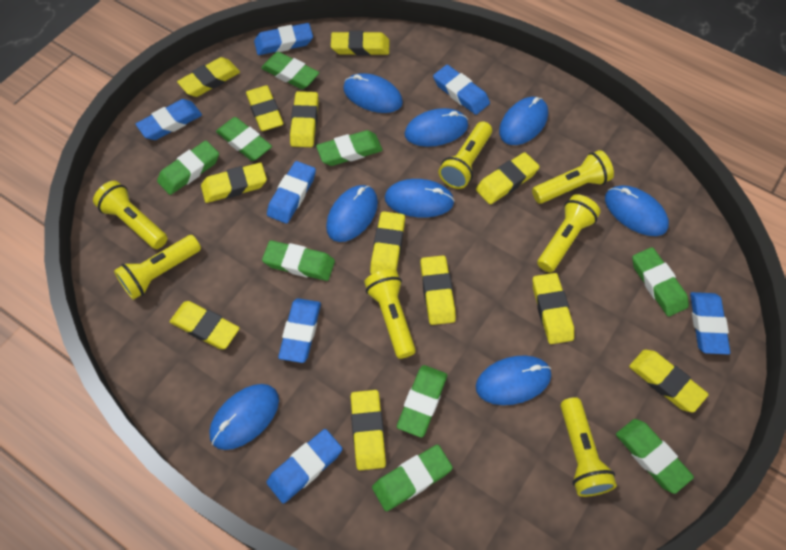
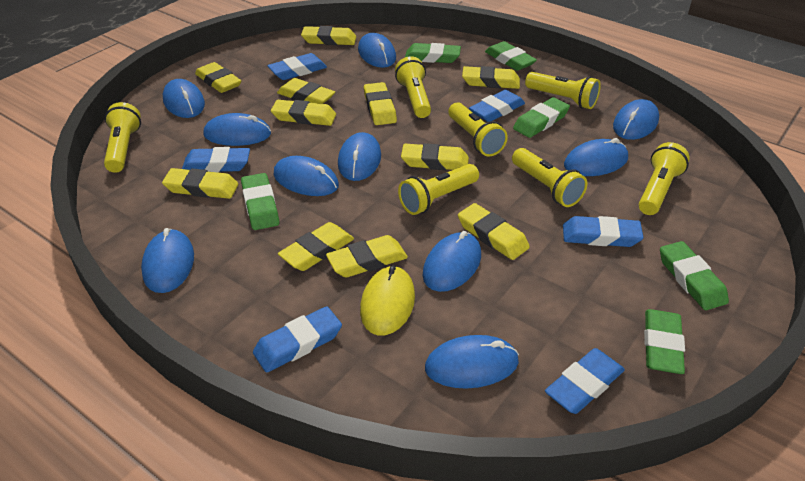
blue eraser: [136,99,202,140] [254,23,313,55] [266,429,342,504] [267,161,316,224] [278,298,321,363] [433,65,490,115] [690,292,730,354] = 7 -> [182,147,250,173] [253,306,342,373] [267,53,327,80] [469,90,525,122] [545,348,625,414] [563,216,644,247] = 6
blue mouse: [209,384,279,450] [326,185,378,242] [343,73,403,113] [385,179,455,218] [405,108,468,147] [476,355,551,405] [499,97,548,145] [605,185,669,236] = 8 -> [141,228,194,293] [163,79,205,118] [204,113,271,146] [274,156,339,196] [338,132,381,181] [358,33,396,68] [423,231,481,292] [425,335,519,389] [564,138,628,176] [613,99,659,140] = 10
green eraser: [157,141,219,195] [216,117,272,161] [261,52,319,89] [262,240,335,281] [316,130,383,166] [372,445,453,511] [397,365,447,438] [616,419,694,494] [632,247,689,317] = 9 -> [241,173,279,230] [405,43,461,63] [485,41,537,71] [513,97,570,138] [644,309,685,374] [660,241,729,310] = 6
yellow eraser: [170,301,240,349] [177,57,240,97] [201,163,267,203] [246,85,283,131] [290,91,318,147] [331,31,389,56] [351,390,386,470] [370,211,405,274] [420,255,456,325] [476,152,540,204] [533,273,574,344] [629,350,709,412] = 12 -> [162,168,238,199] [195,62,241,93] [271,100,336,126] [277,78,335,104] [278,222,354,271] [301,26,356,45] [326,235,408,277] [364,82,397,125] [401,143,469,170] [458,203,530,260] [462,66,520,89] = 11
yellow mouse: none = 0 -> [360,265,415,336] = 1

